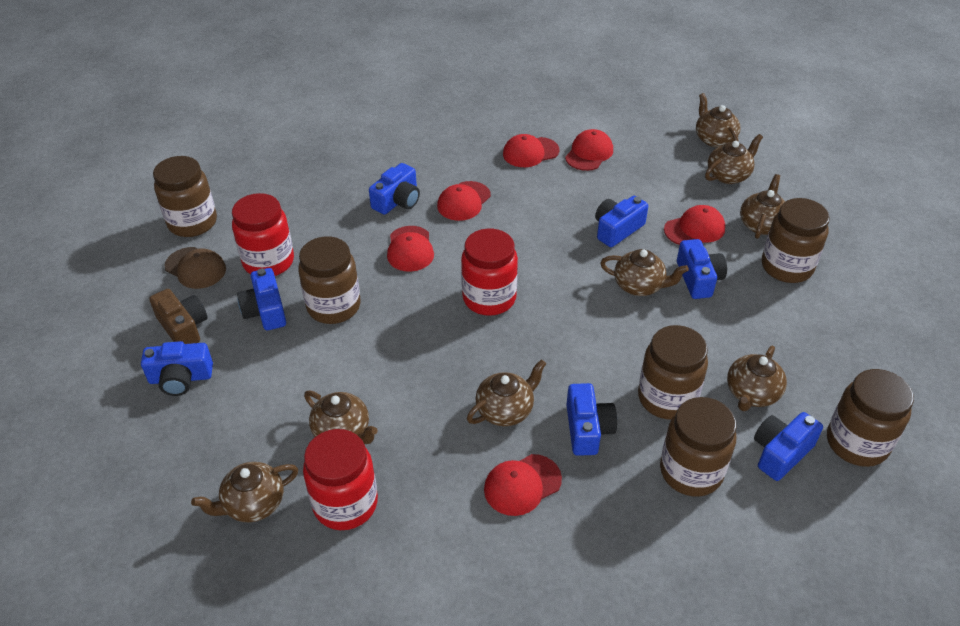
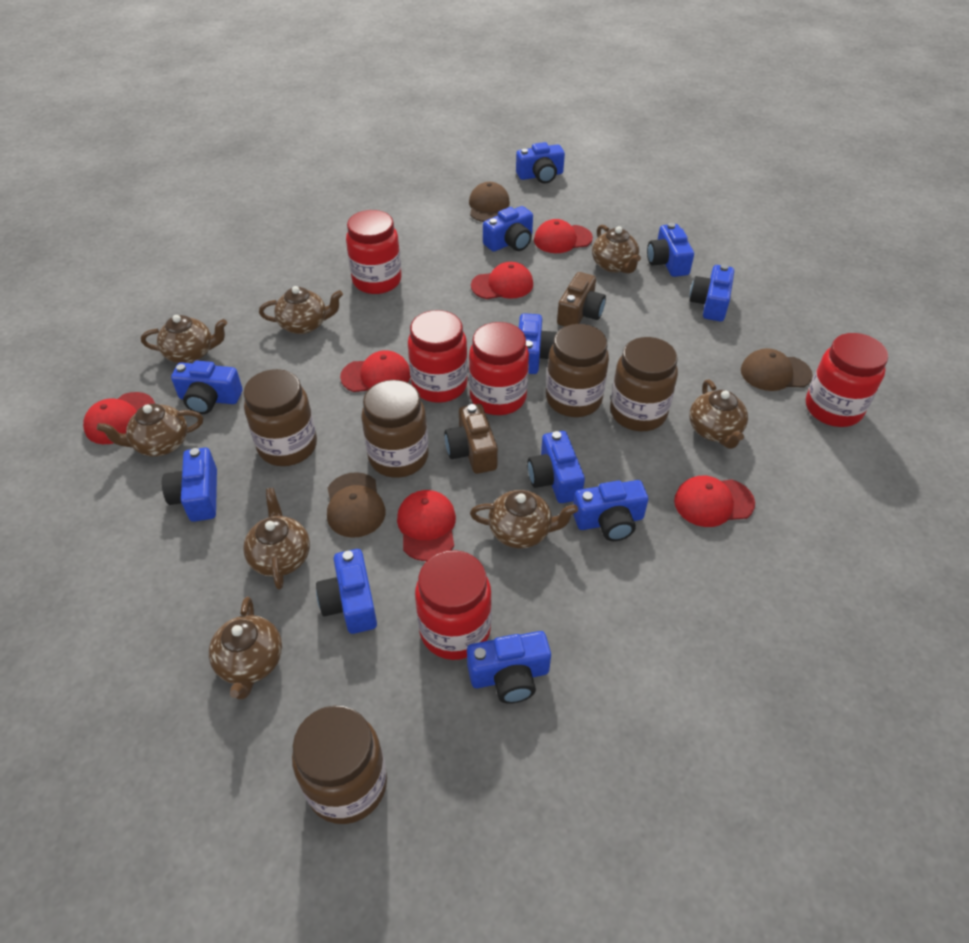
blue camera: [141,341,213,396] [237,268,286,331] [369,163,420,215] [566,383,617,456] [595,196,648,247] [677,239,727,299] [754,412,823,481] = 7 -> [162,448,217,522] [171,361,242,414] [316,549,377,634] [467,631,551,704] [483,206,533,252] [516,142,565,184] [519,313,557,374] [527,431,585,503] [573,480,648,541] [647,223,694,277] [690,264,734,321] = 11
brown camera: [149,289,208,344] = 1 -> [445,404,498,474] [557,272,606,327] = 2
brown cap: [164,247,226,289] = 1 -> [327,472,386,538] [469,182,510,222] [741,348,813,391] = 3
brown jar: [153,156,217,237] [298,236,360,324] [638,325,708,420] [660,397,737,497] [762,198,830,283] [827,369,914,467] = 6 -> [243,369,317,466] [292,706,387,824] [361,380,429,478] [546,324,609,417] [610,337,678,431] = 5
red jar: [232,193,294,276] [303,429,378,530] [461,229,518,316] = 3 -> [346,210,402,294] [408,310,468,403] [415,550,492,660] [469,322,529,415] [806,333,888,427] = 5

